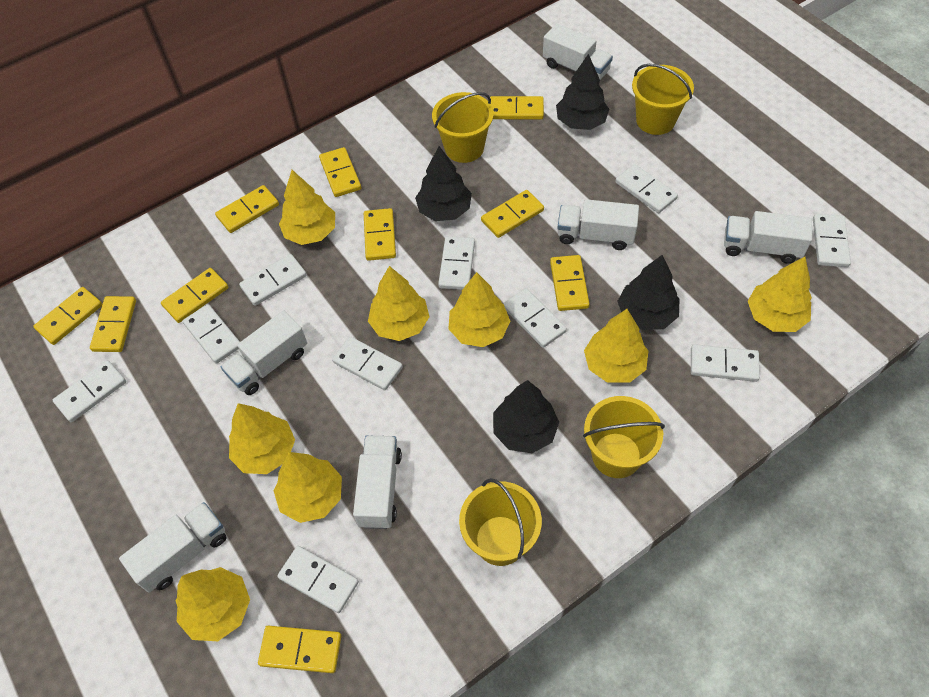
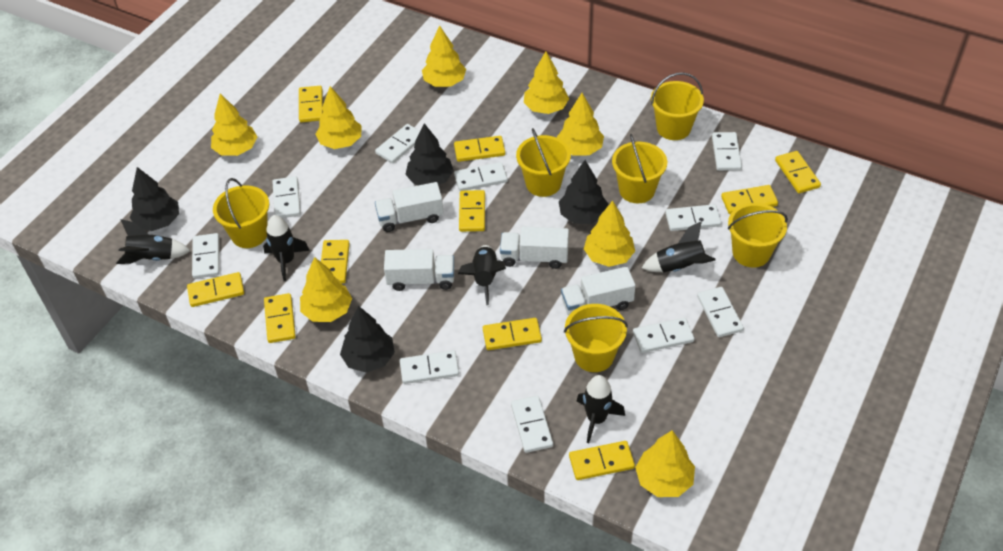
black rocket: none = 0 -> [116,219,190,264] [263,215,310,281] [458,245,506,305] [576,375,625,443] [642,221,715,272] = 5
white truck: [119,502,226,593] [221,310,307,395] [353,435,402,529] [543,23,613,80] [557,199,639,250] [724,211,812,263] = 6 -> [375,182,444,232] [384,249,454,291] [500,226,569,269] [561,267,636,315] = 4
yellow bucket: [432,92,494,163] [459,478,542,566] [583,396,665,478] [632,64,694,135] = 4 -> [213,178,269,248] [516,128,571,197] [564,304,628,372] [612,134,667,203] [651,72,704,140] [728,203,788,268] = 6

